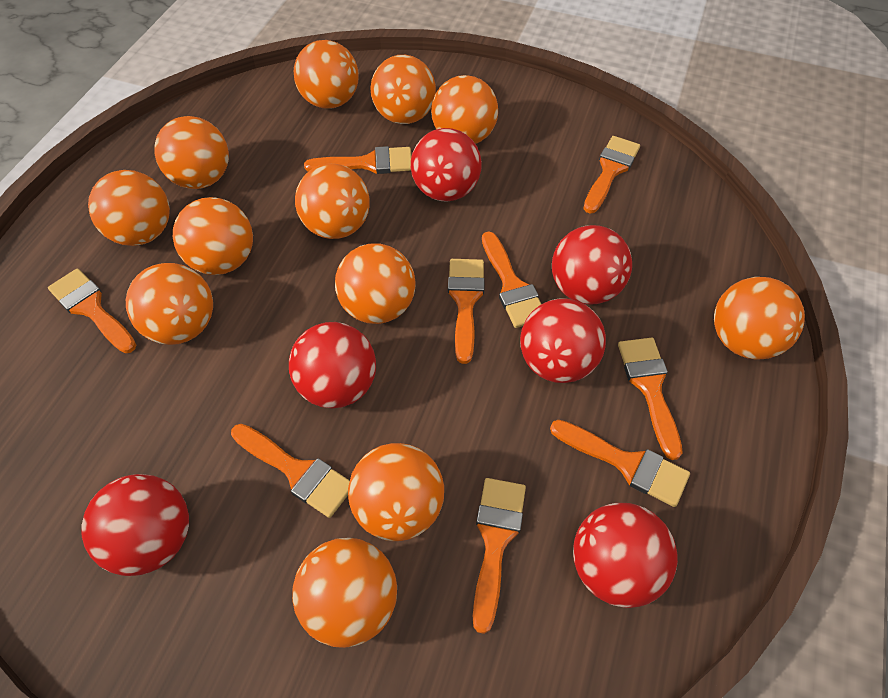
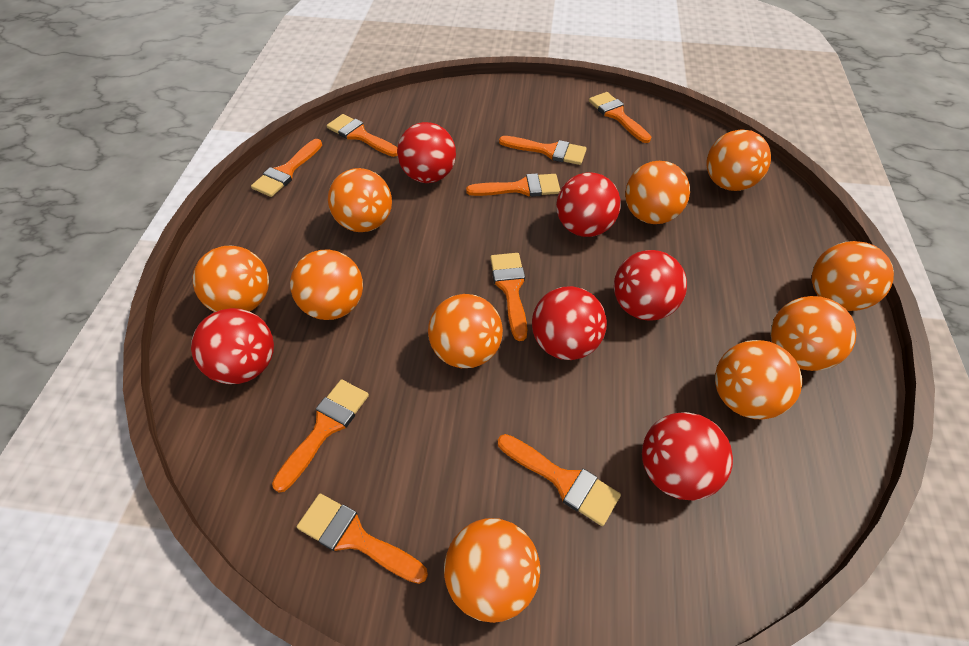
orange ball: [88,170,170,246] [126,263,213,345] [155,116,229,189] [173,197,253,275] [292,538,397,648] [294,40,359,109] [295,163,370,239] [335,244,416,324] [348,443,444,541] [370,55,436,124] [431,75,498,144] [714,277,805,360] = 12 -> [193,246,269,312] [290,250,363,320] [328,168,392,232] [428,294,503,368] [444,518,540,623] [625,161,690,224] [707,129,771,191] [715,340,802,419] [771,296,856,371] [812,241,894,311] = 10

